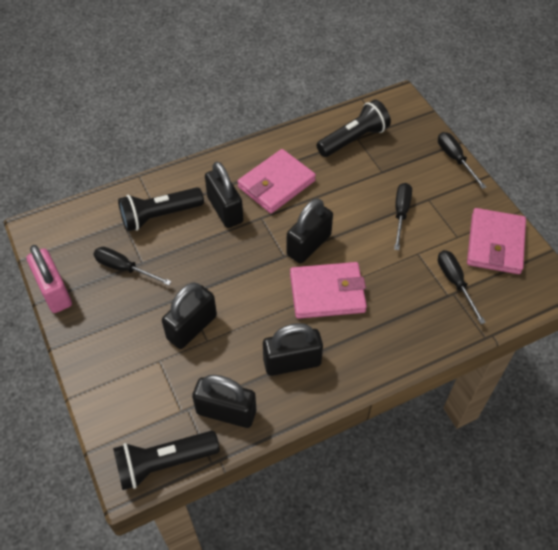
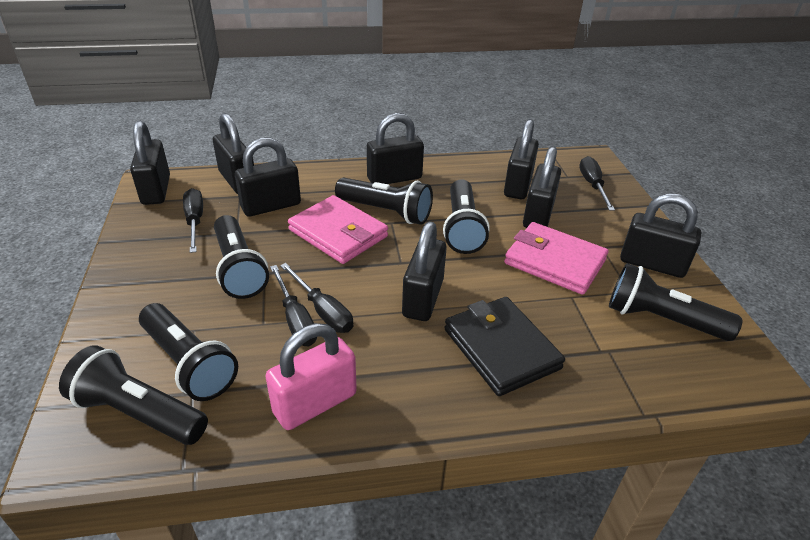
black flashlight: [113,431,220,490] [118,187,204,232] [316,100,391,157] = 3 -> [59,345,208,445] [139,303,238,401] [214,215,269,299] [335,178,433,225] [443,179,490,254] [609,263,743,341] = 6
black padlock: [162,283,217,349] [192,375,256,428] [205,162,243,228] [263,323,323,376] [286,198,333,264] = 5 -> [130,121,170,205] [213,113,254,194] [235,138,301,217] [367,113,424,184] [402,222,447,321] [504,119,539,199] [523,146,561,228] [620,193,701,278] = 8
black wallet: none = 0 -> [444,297,565,396] = 1
pink wallet: [237,149,316,213] [290,262,367,319] [467,208,526,274] = 3 -> [288,195,388,264] [504,222,609,295] = 2

